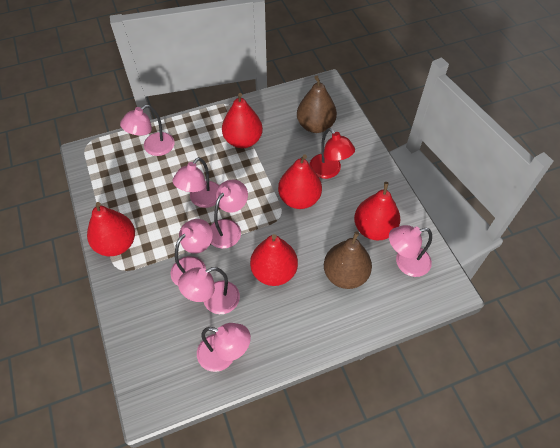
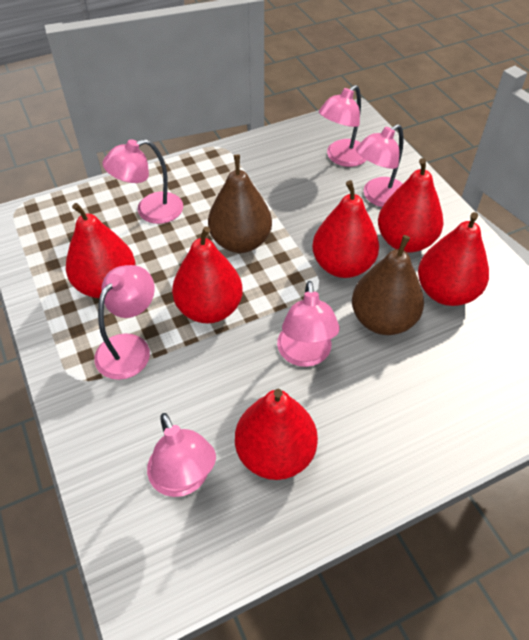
pink lamp: [120,105,175,156] [171,219,213,286] [173,157,219,208] [178,267,240,314] [197,323,251,372] [210,179,248,249] [389,225,432,277] = 7 -> [94,265,155,380] [102,139,183,224] [147,413,216,497] [277,281,340,367] [319,85,366,167] [356,124,404,207] = 6
red lamp: [309,128,355,179] = 1 -> none = 0
red pear: [87,202,135,256] [222,93,263,148] [250,234,298,286] [278,154,322,209] [354,182,401,240] = 5 -> [66,203,136,298] [172,226,243,323] [235,389,318,480] [312,180,379,278] [378,158,444,253] [418,212,489,306] = 6

